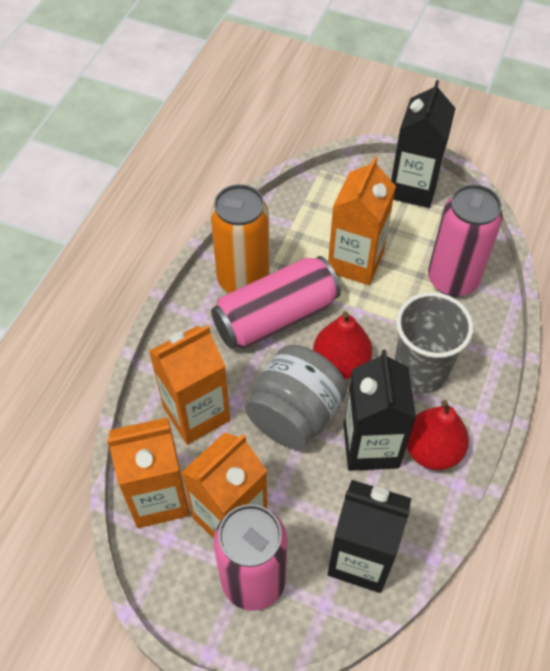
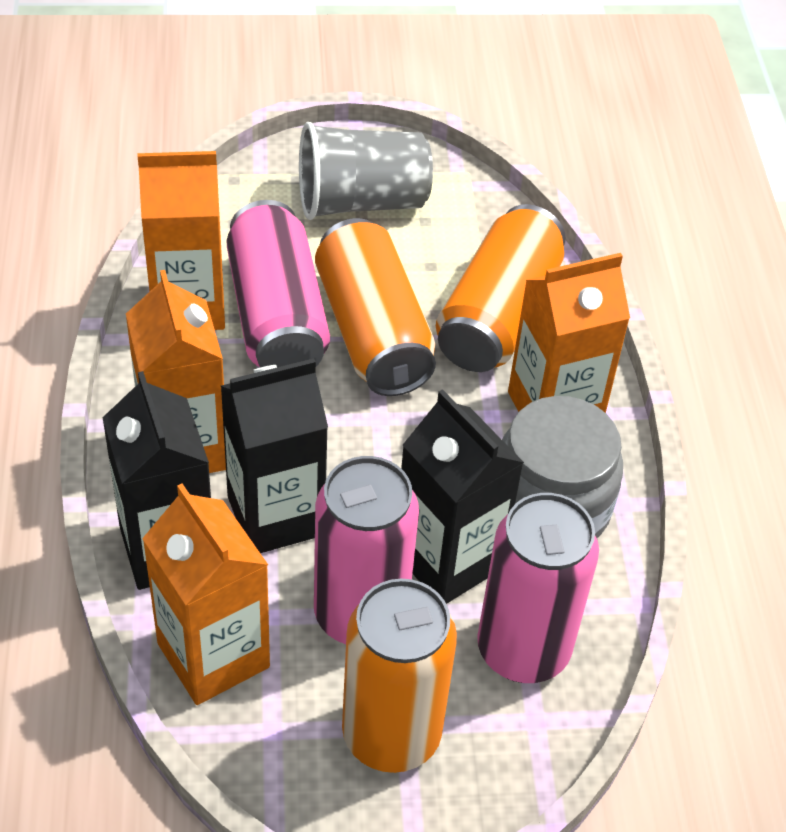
orange can: [210,184,270,293] = 1 -> [315,218,436,396] [342,579,457,773] [436,204,566,372] = 3
red pear: [313,311,372,379] [406,400,469,470] = 2 -> none = 0

